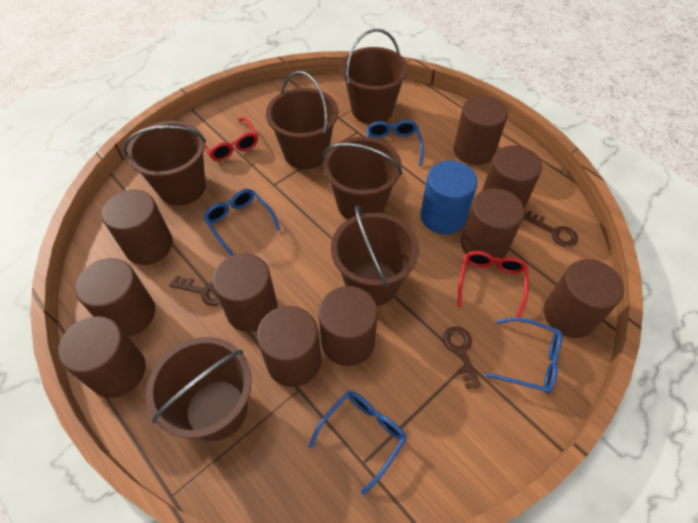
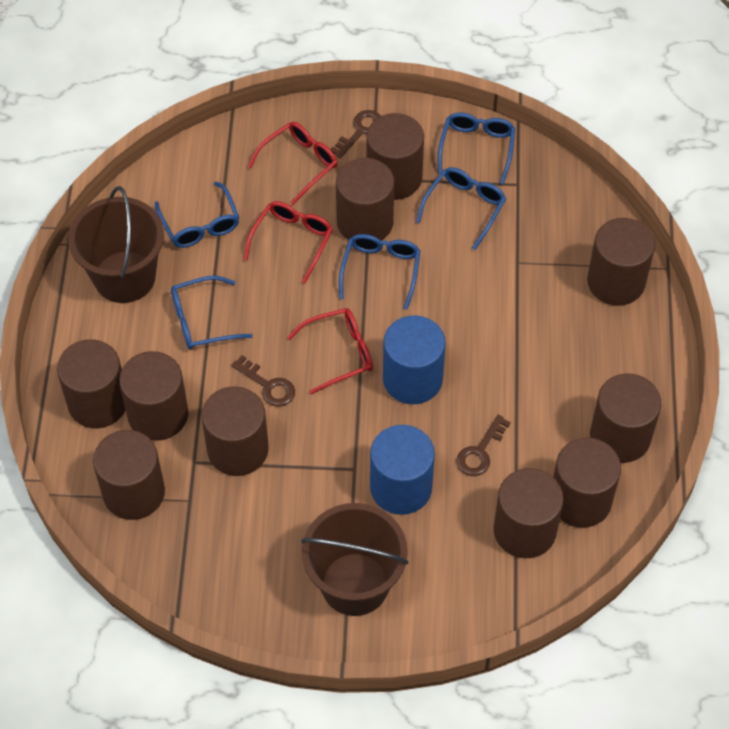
blue cylinder: [420,161,478,234] = 1 -> [370,425,435,515] [383,315,446,404] = 2
blue glasses: [203,189,281,256] [309,391,407,495] [366,120,424,166] [484,317,562,394] = 4 -> [155,182,239,248] [171,276,253,350] [339,234,421,310] [416,167,506,250] [438,112,515,184] = 5
brown bucket: [123,121,206,206] [146,337,252,441] [266,71,338,169] [323,137,402,220] [331,205,419,306] [341,29,408,124] = 6 -> [68,186,164,303] [301,503,408,616] = 2
red glasses: [204,117,258,161] [458,251,528,318] = 2 -> [244,201,333,283] [248,122,337,205] [287,308,373,394] = 3

